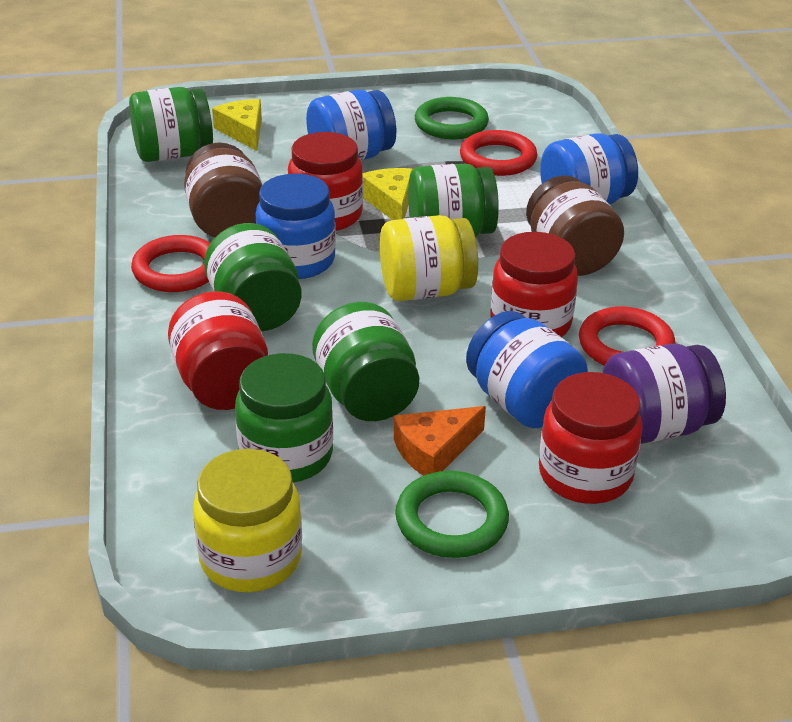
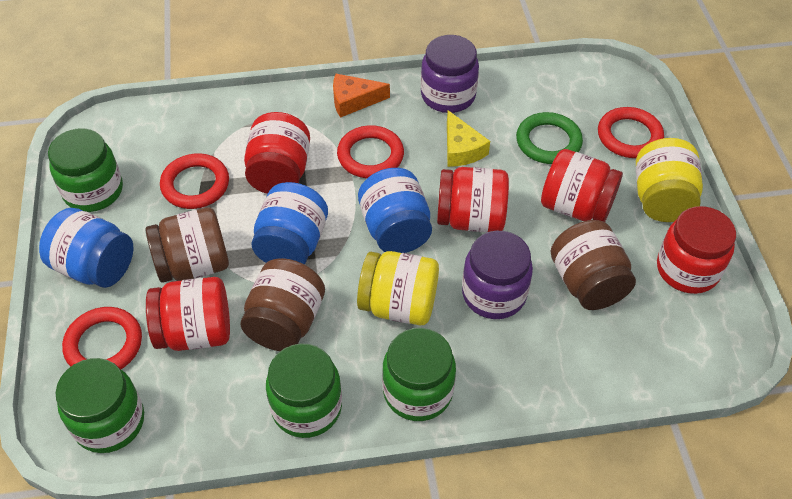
blue jar: [256,174,336,279] [306,90,396,161] [466,311,588,428] [540,133,638,205] = 4 -> [39,208,134,288] [251,182,328,265] [358,168,432,253] = 3
brown jar: [184,142,263,237] [526,175,624,276] = 2 -> [146,207,229,283] [240,258,325,351] [551,220,636,310] = 3
green jar: [129,87,213,162] [204,223,302,331] [235,353,333,483] [312,302,419,421] [408,164,499,237] = 5 -> [48,128,123,212] [56,358,144,453] [266,344,342,438] [382,328,456,421] = 4
green ring: [395,471,509,558] [415,97,489,139] = 2 -> [516,112,583,164] = 1
purple jar: [602,344,726,444] = 1 -> [421,35,479,113] [462,231,533,319] = 2
red jar: [168,291,268,410] [288,132,363,231] [490,232,578,337] [539,372,643,504] = 4 -> [146,277,230,351] [244,112,310,194] [437,167,509,232] [541,149,623,222] [657,206,736,294] = 5
red ring: [131,235,210,292] [460,130,537,176] [579,307,675,366] = 3 -> [62,307,142,369] [160,154,229,209] [337,125,404,178] [598,107,664,158] = 4
yellow cheese: [212,99,262,151] [363,168,413,220] = 2 -> [447,110,490,167] = 1

